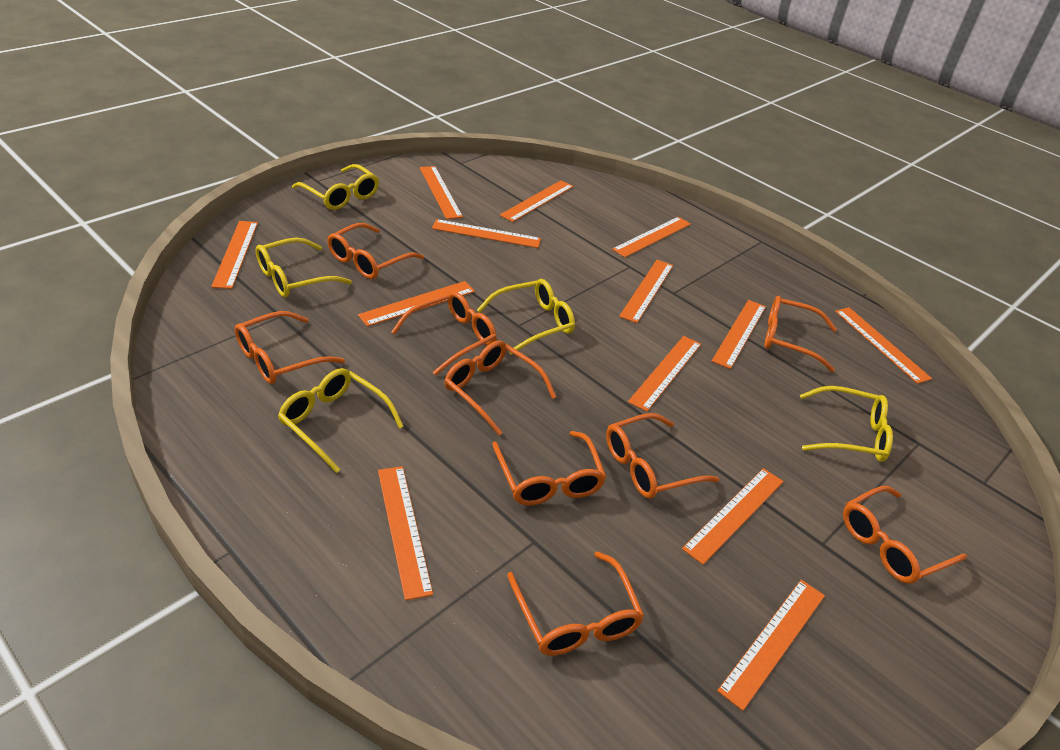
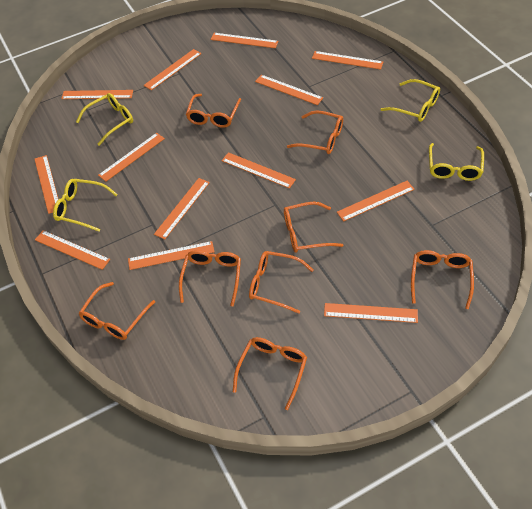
orange glasses: [235,311,345,384] [327,223,424,279] [391,291,497,376] [444,340,556,435] [492,431,606,505] [507,552,644,656] [606,413,719,499] [764,296,837,372] [843,486,967,584] = 9 -> [79,282,155,340] [179,250,241,307] [186,94,241,128] [233,337,307,410] [249,251,314,313] [284,202,343,253] [287,110,343,154] [411,250,474,309] = 8
yellow glasses: [256,238,352,298] [278,368,404,473] [292,164,379,210] [477,279,575,355] [800,386,893,462] = 5 -> [53,179,118,232] [76,93,133,146] [380,79,440,122] [429,143,484,181] = 4

